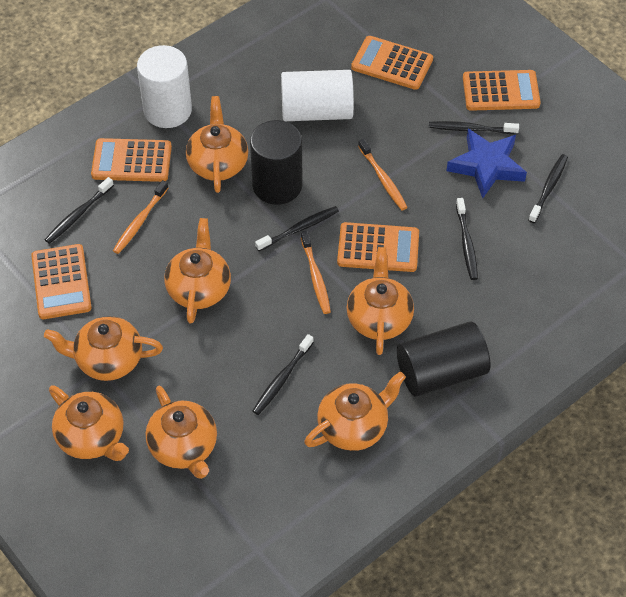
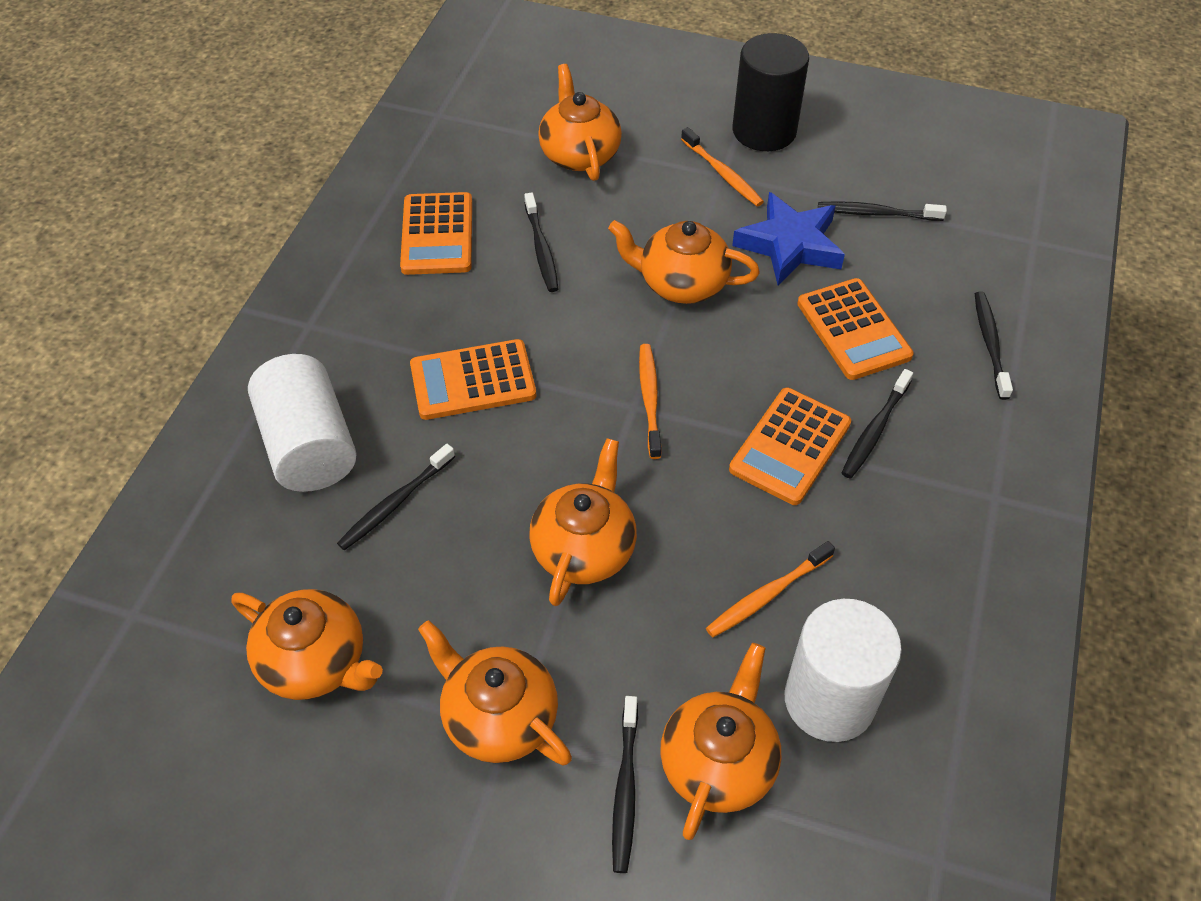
black cylinder: [250,120,303,205] [397,321,490,397] = 2 -> [732,33,809,151] = 1
orange calculator: [31,244,92,319] [91,138,172,182] [337,222,419,272] [351,36,433,90] [463,70,541,111] = 5 -> [400,192,472,275] [410,339,536,420] [729,388,851,505] [797,278,914,380] = 4
orange teapot: [44,316,163,381] [49,385,129,461] [146,386,217,479] [164,218,231,324] [186,96,248,193] [304,372,406,451] [347,247,414,355] = 7 -> [232,589,383,700] [418,620,572,765] [529,438,637,606] [538,64,622,181] [608,220,760,304] [660,643,781,840] = 6

